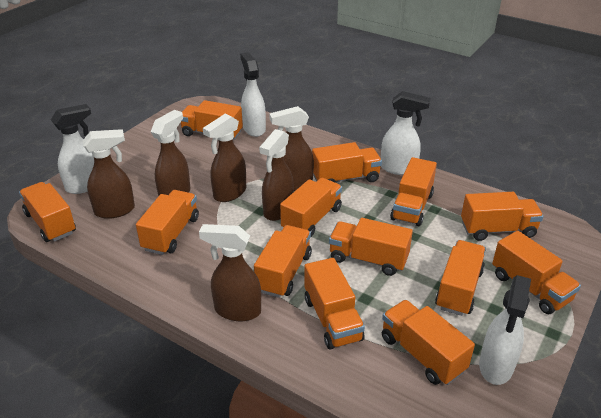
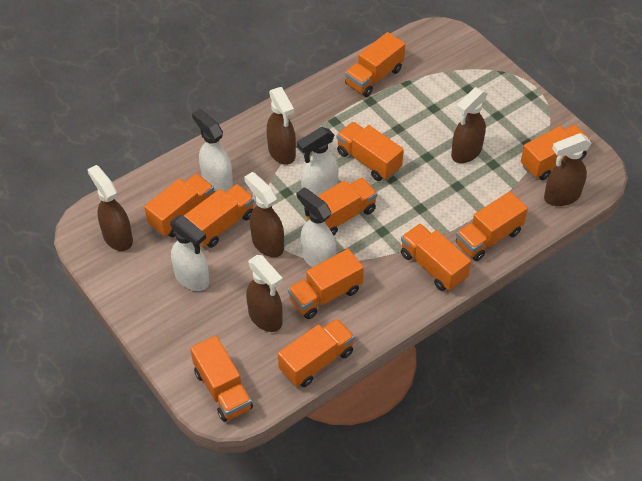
orange truck: [19,182,76,242] [136,190,199,255] [181,100,243,140] [254,225,312,298] [280,178,342,238] [304,258,365,350] [312,142,382,183] [329,218,413,276] [382,300,475,385] [390,157,437,226] [435,240,486,316] [461,192,544,241] [492,231,581,314] = 13 -> [144,174,214,237] [184,184,254,248] [190,336,253,422] [278,319,355,387] [288,249,364,319] [307,178,377,236] [337,122,404,181] [345,32,405,97] [401,224,471,291] [456,191,528,261] [521,125,590,180] = 11

